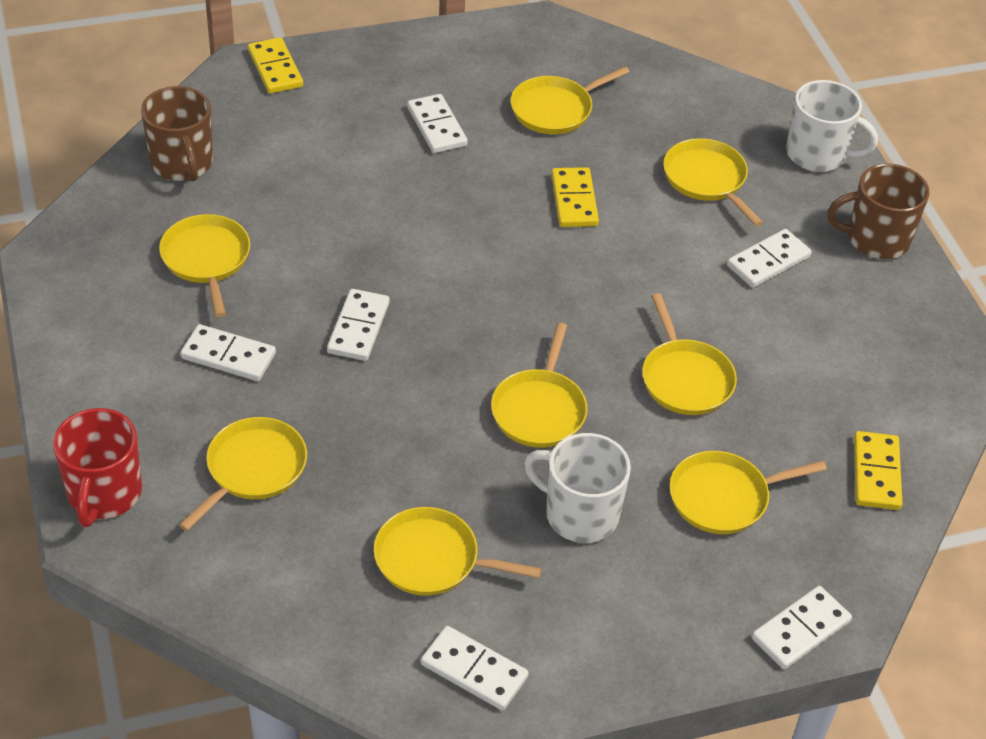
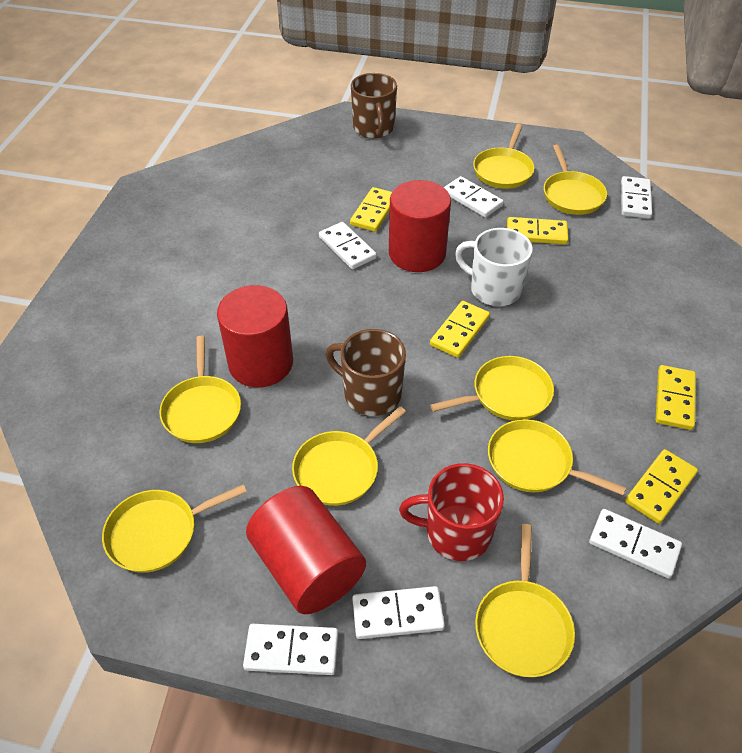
red cylinder: none = 0 -> [217,285,293,387] [246,486,366,614] [389,180,451,272] = 3
white mug: [524,433,631,543] [786,80,878,172] = 2 -> [455,228,533,306] = 1
yellow domino: [248,37,303,94] [551,167,599,227] [854,431,903,510] = 3 -> [350,187,392,232] [430,301,490,358] [507,217,569,245] [625,449,698,524] [656,365,696,430] = 5

